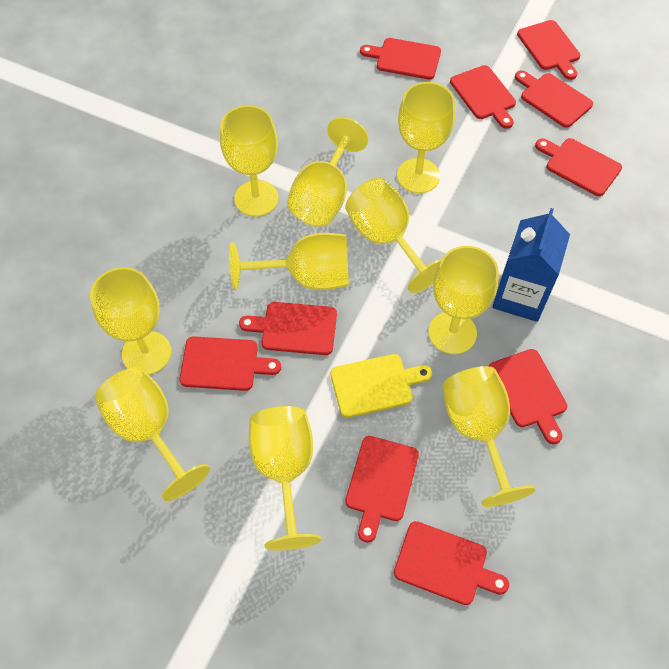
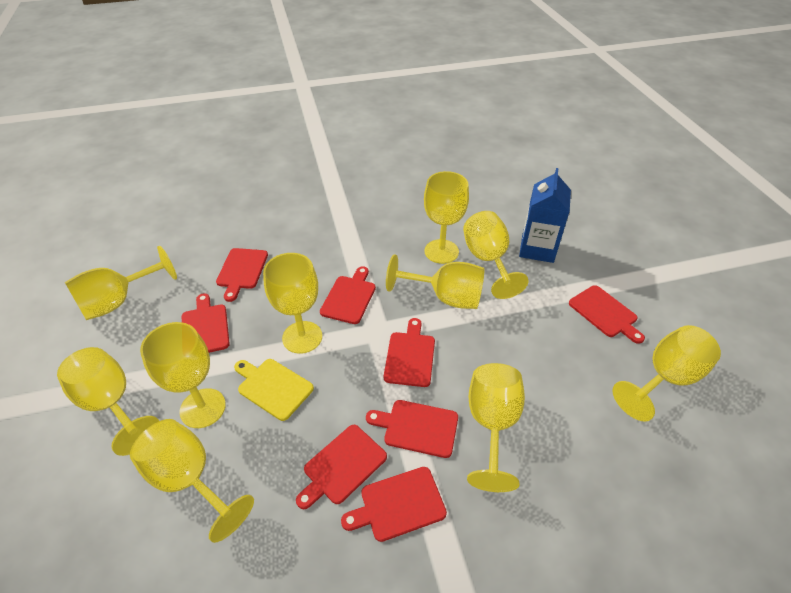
red cutting board: [180,336,281,391] [239,302,337,355] [345,436,419,543] [360,38,441,80] [394,521,509,605] [450,65,516,129] [489,349,567,444] [515,70,593,128] [517,20,580,80] [535,138,622,196] = 10 -> [182,293,230,353] [216,248,268,302] [296,425,387,509] [320,266,376,324] [341,467,447,542] [366,400,458,458] [384,318,435,387] [569,285,645,344] = 8

